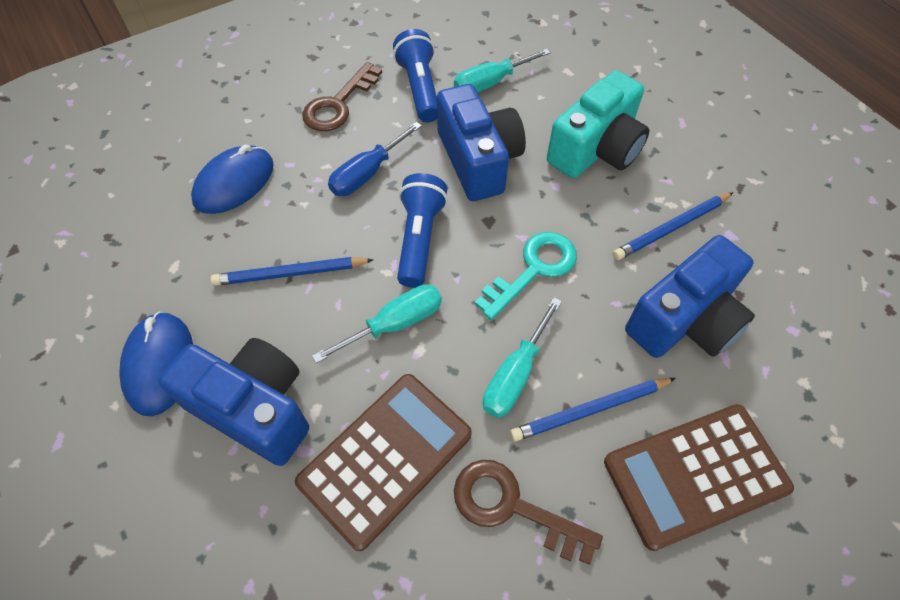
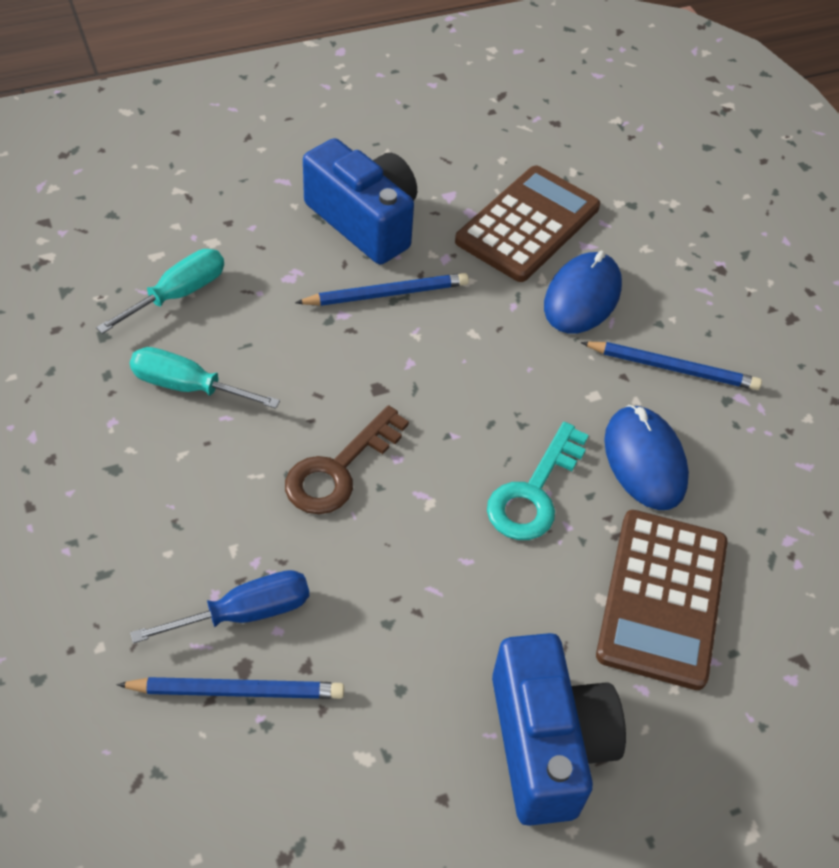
blue camera: [158,338,309,466] [437,84,526,201] [625,235,755,358] = 3 -> [303,138,417,264] [492,633,626,826] = 2
blue flashlight: [393,29,437,122] [397,173,448,288] = 2 -> none = 0
brown key: [302,62,382,131] [454,460,603,565] = 2 -> [285,405,409,514] = 1
turquoise camera: [547,70,649,178] = 1 -> none = 0
turquoise screwdriver: [312,284,442,363] [454,48,551,93] [483,298,562,418] = 3 -> [96,249,224,334] [130,347,280,409] = 2

